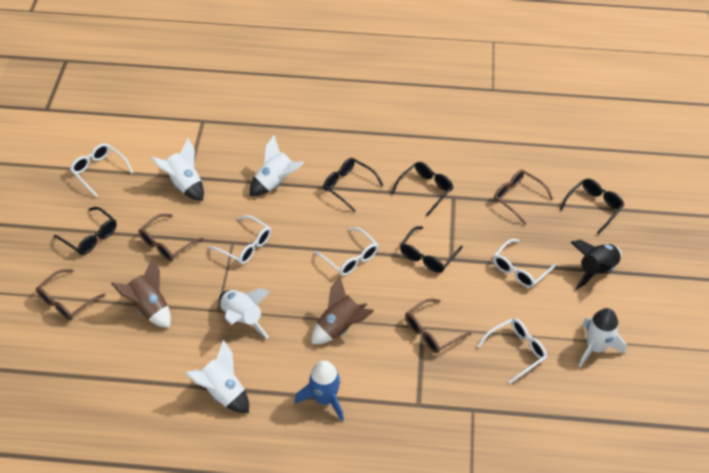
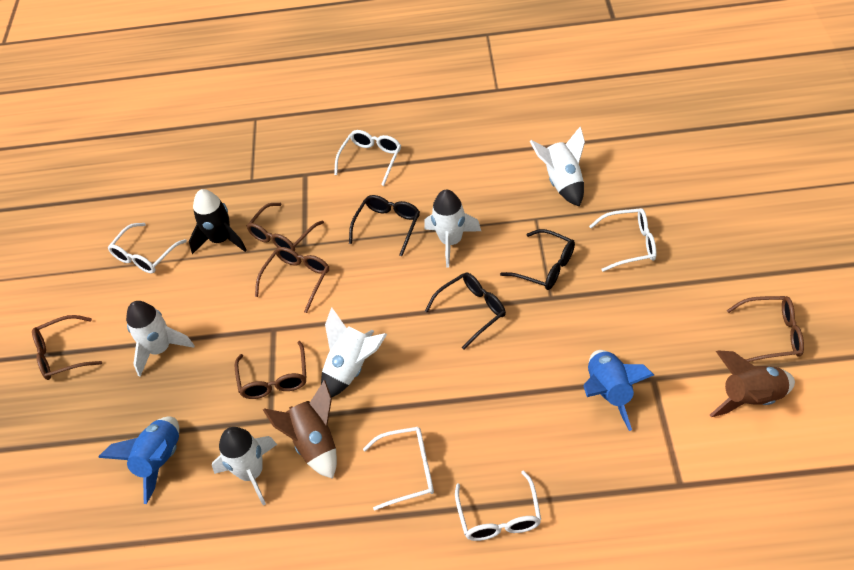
black glasses: [54,207,117,255] [323,158,383,212] [392,162,453,216] [400,226,463,273] [560,179,624,234] = 5 -> [349,195,420,256] [425,272,506,349] [500,229,575,290] = 3
blue rocket: [295,360,344,421] = 1 -> [98,417,179,504] [584,350,654,431] = 2
brown glasses: [36,269,105,320] [138,214,204,261] [405,298,472,354] [494,169,553,225] = 4 -> [32,315,102,380] [235,341,306,399] [247,203,324,251] [255,247,329,313] [727,296,804,362] = 5

